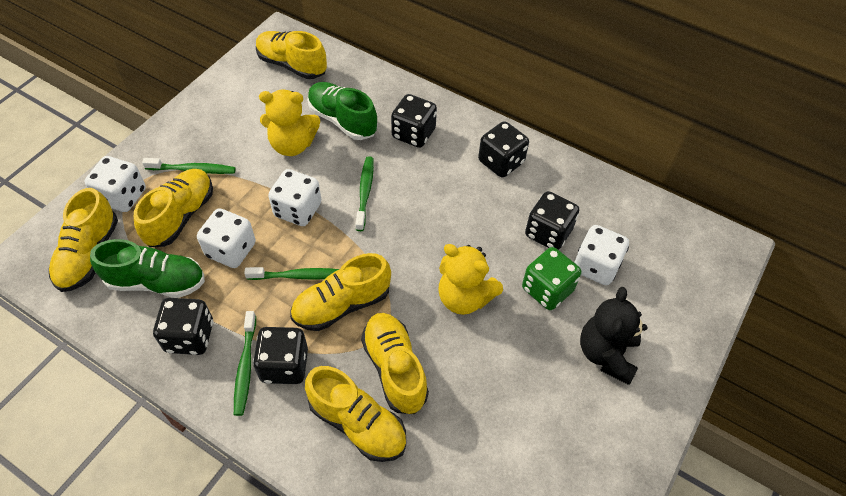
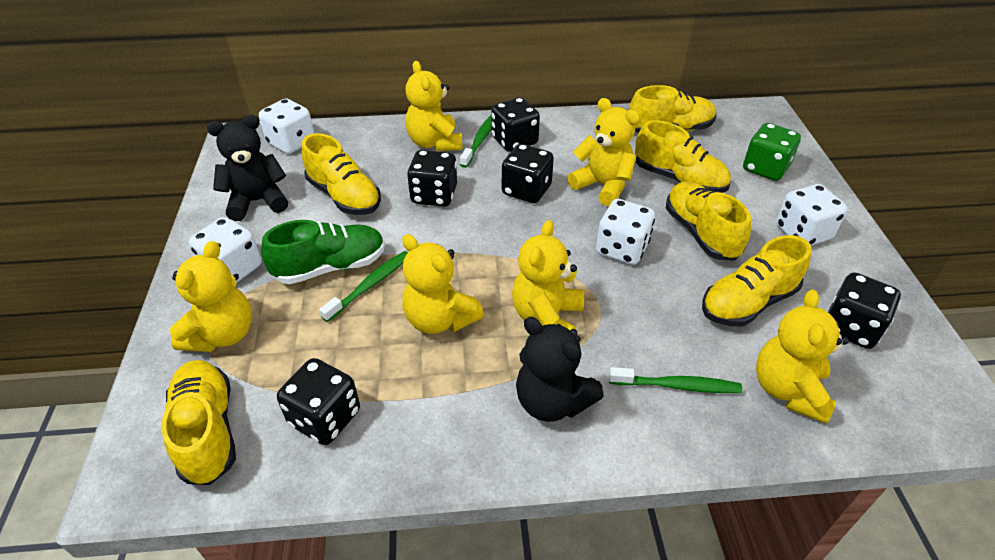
black teddy bear: [580,287,648,385] = 1 -> [207,115,288,221] [516,317,604,422] = 2
green shoe: [90,239,205,298] [307,82,378,140] = 2 -> [261,220,385,284] = 1
green toothbrush: [142,158,236,174] [234,311,256,416] [244,267,340,280] [355,156,374,231] = 4 -> [319,251,408,322] [460,115,491,168] [609,367,742,393] = 3
yellow teddy bear: [259,89,320,156] [438,244,503,315] = 2 -> [170,241,252,352] [402,234,484,334] [405,61,463,151] [512,220,584,330] [567,98,640,206] [756,289,849,424] = 6

